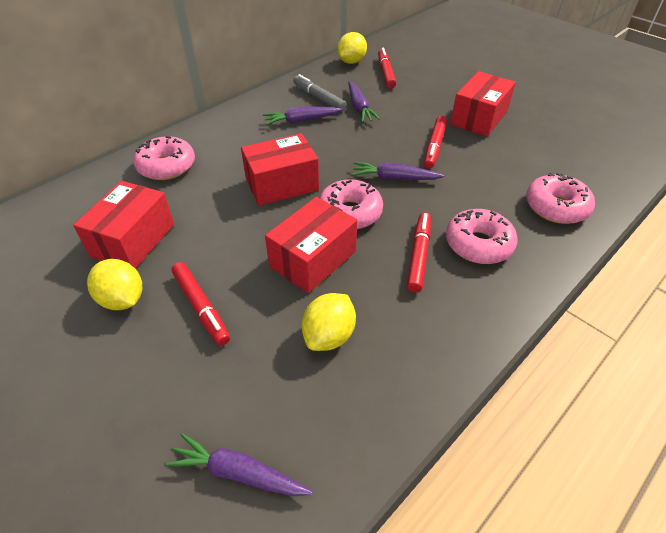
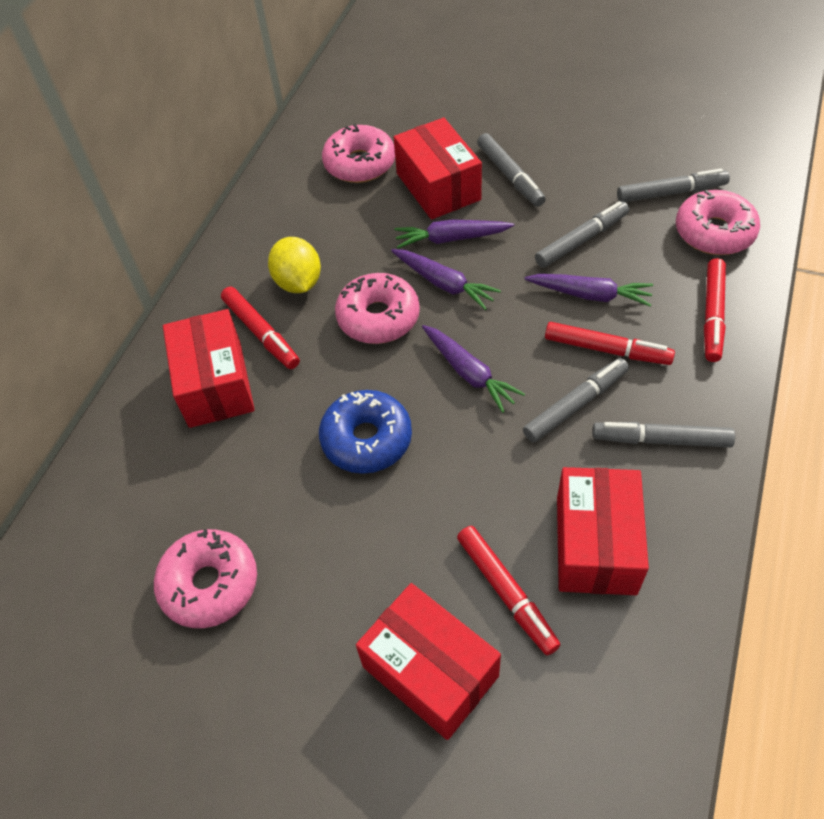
blue donut: none = 0 -> [319,390,412,474] = 1
grey marker: [293,74,347,111] = 1 -> [477,133,546,207] [523,358,629,443] [535,201,629,268] [592,422,735,448] [617,168,730,202] = 5
yellow lemon: [87,259,142,310] [302,293,356,351] [337,32,367,64] = 3 -> [268,237,321,293] = 1

